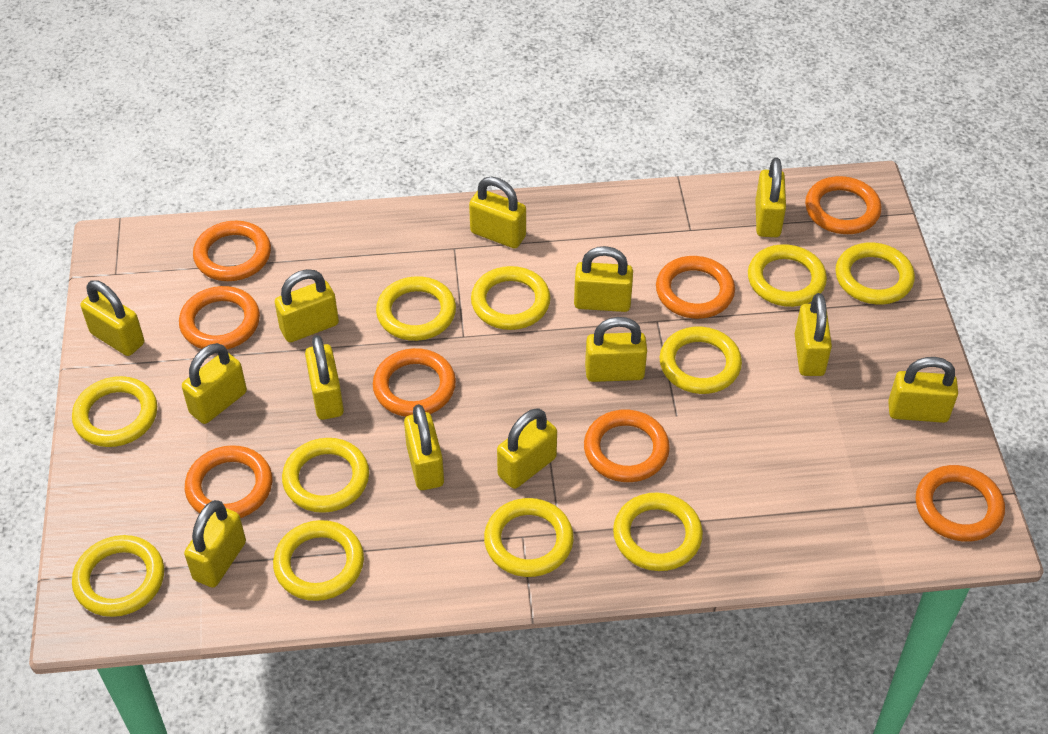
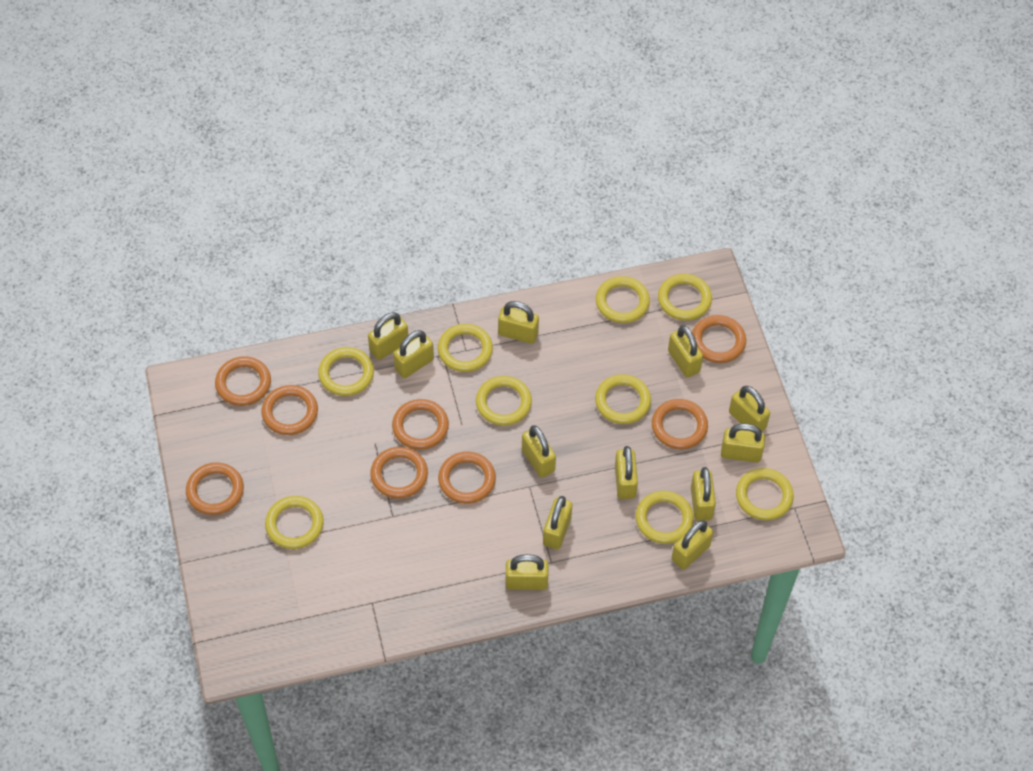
yellow padlock: [81,280,144,356] [182,343,247,424] [184,500,246,588] [275,269,339,342] [305,335,344,420] [404,404,444,490] [469,177,526,248] [497,409,557,489] [574,246,633,312] [585,317,647,382] [755,157,786,237] [795,293,832,376] [888,357,958,423] = 13 -> [368,312,408,360] [393,330,434,378] [498,301,539,344] [506,554,548,590] [522,425,556,478] [543,496,572,549] [615,446,638,499] [668,325,703,378] [672,520,713,570] [691,467,716,521] [721,423,765,463] [729,386,770,432] = 12
yellow ring: [72,376,157,447] [72,535,164,617] [273,520,364,601] [282,438,369,513] [376,276,456,341] [471,266,551,330] [484,498,574,577] [613,492,703,571] [660,327,742,394] [748,244,827,307] [835,242,915,305] = 11 -> [265,496,324,549] [318,347,374,396] [438,324,493,372] [476,376,532,426] [595,374,651,424] [596,276,650,323] [636,491,694,544] [658,274,712,321] [736,468,794,521] = 9

